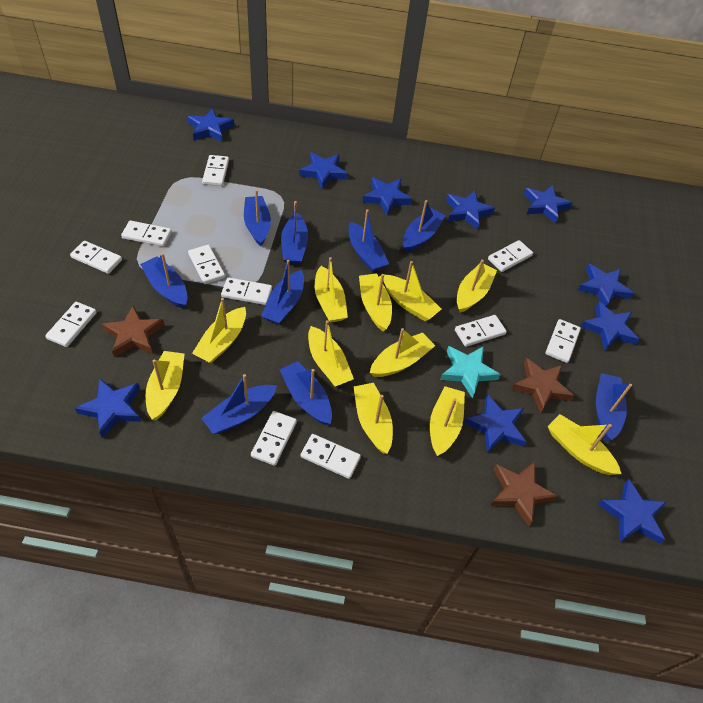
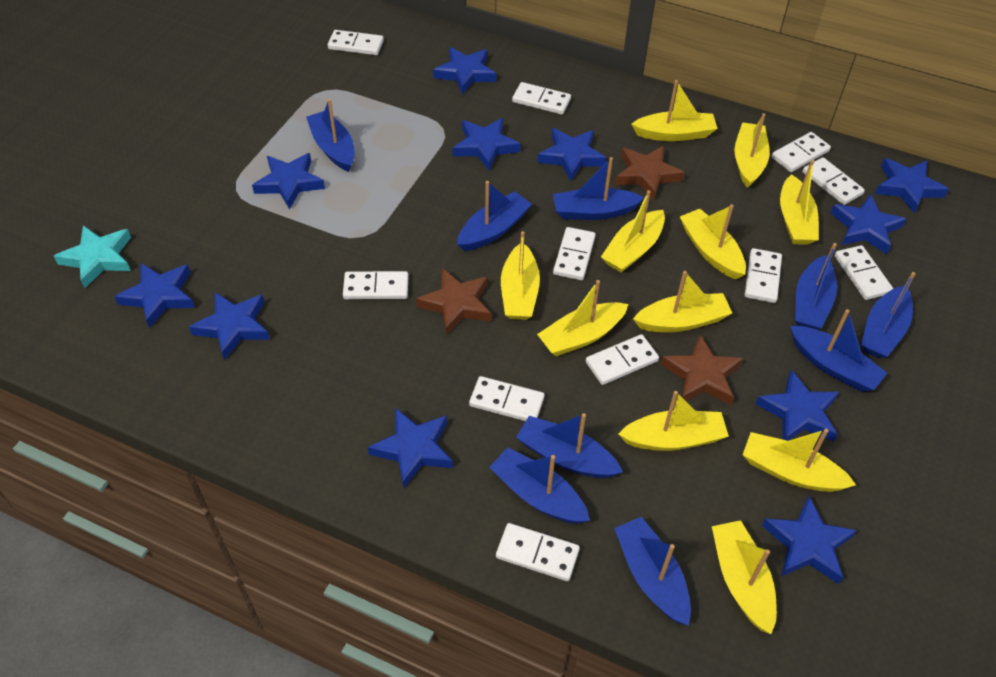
blue star: [75,378,141,438] [187,108,234,142] [299,152,348,189] [362,177,412,216] [446,191,495,230] [464,395,526,453] [524,185,573,224] [578,264,634,307] [581,302,639,350] [598,479,666,544] = 10 -> [114,263,195,328] [189,292,270,360] [252,153,325,209] [367,408,453,488] [433,47,496,95] [453,118,520,170] [537,128,607,181] [755,370,839,442] [762,496,857,584] [830,195,906,254] [875,158,949,214] = 11

